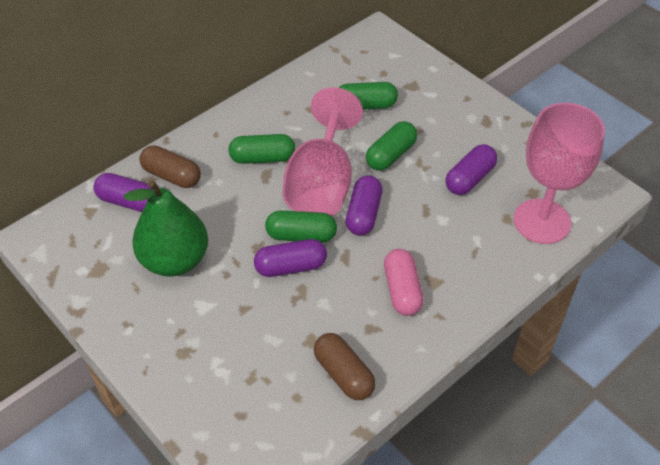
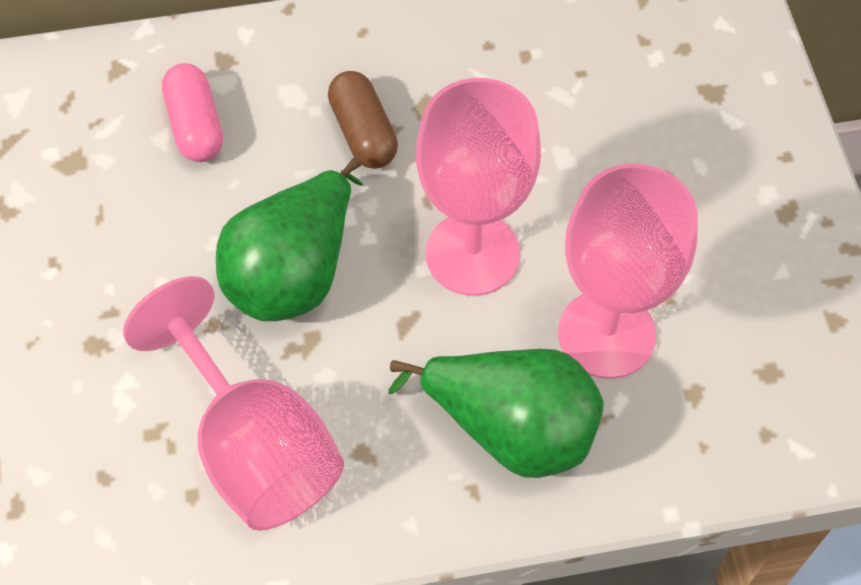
brown capsule: [140,145,201,188] [314,333,376,400] = 2 -> [328,71,398,169] = 1
green capsule: [228,134,295,164] [265,210,337,243] [339,82,398,109] [366,121,417,171] = 4 -> none = 0
green pear: [124,180,208,277] = 1 -> [216,157,363,321] [388,349,603,478] = 2
pink goblet: [282,87,363,216] [514,103,605,244] = 2 -> [123,276,344,531] [416,78,541,296] [558,163,698,379] = 3
purple capsule: [93,173,154,212] [254,239,327,277] [346,175,382,236] [446,144,497,195] = 4 -> none = 0

